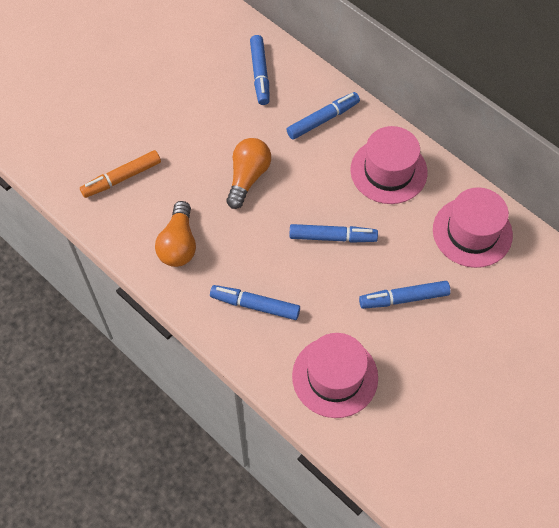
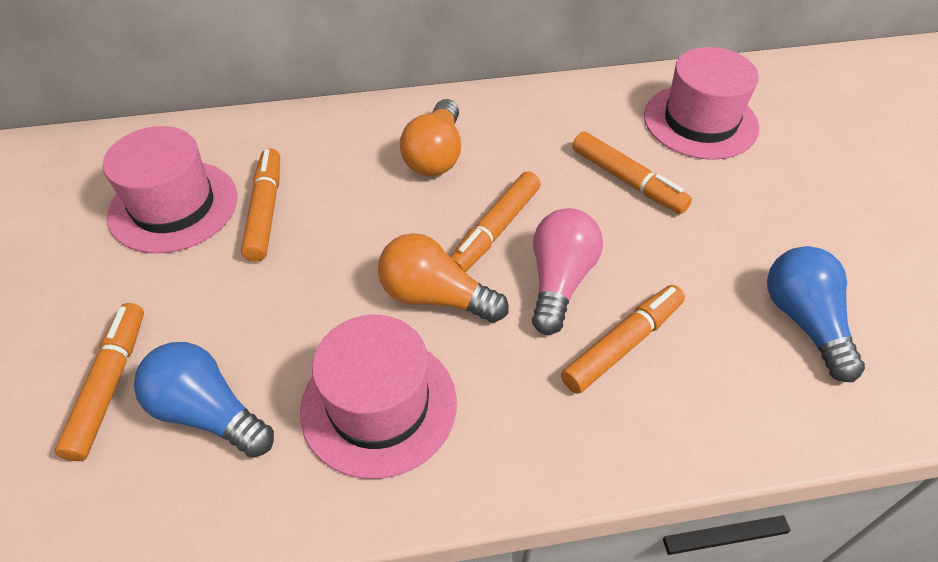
blue light bulb: none = 0 -> [134,342,274,458] [767,246,865,382] = 2
blue marker: [210,285,300,320] [250,35,270,105] [286,92,360,140] [289,224,378,243] [359,281,450,309] = 5 -> none = 0
orange marker: [80,150,161,198] = 1 -> [55,303,144,461] [241,148,280,262] [450,171,541,272] [561,285,685,394] [572,131,692,214] = 5
pink light bulb: none = 0 -> [532,208,603,335] = 1

